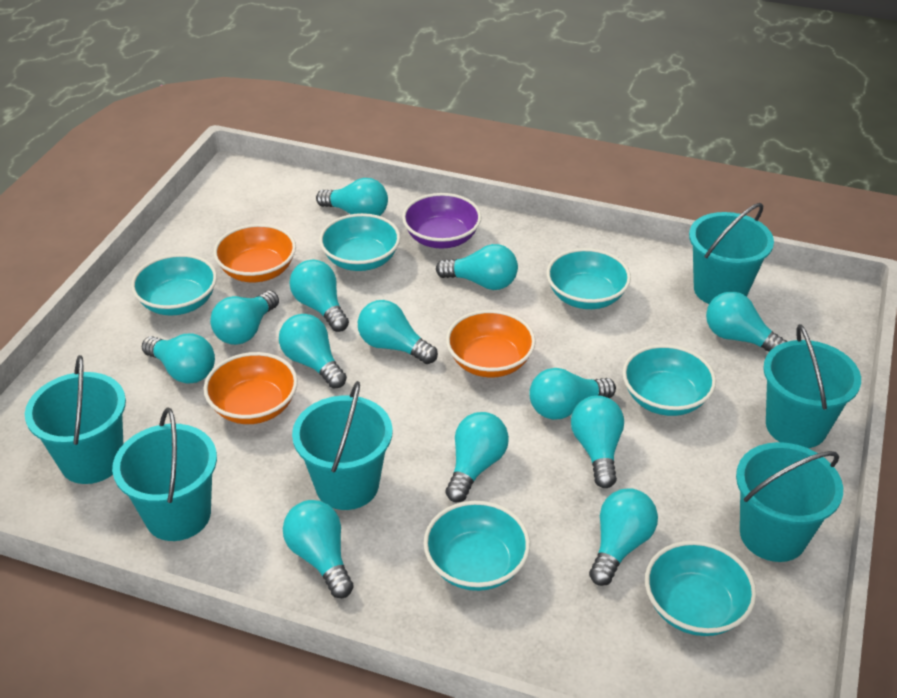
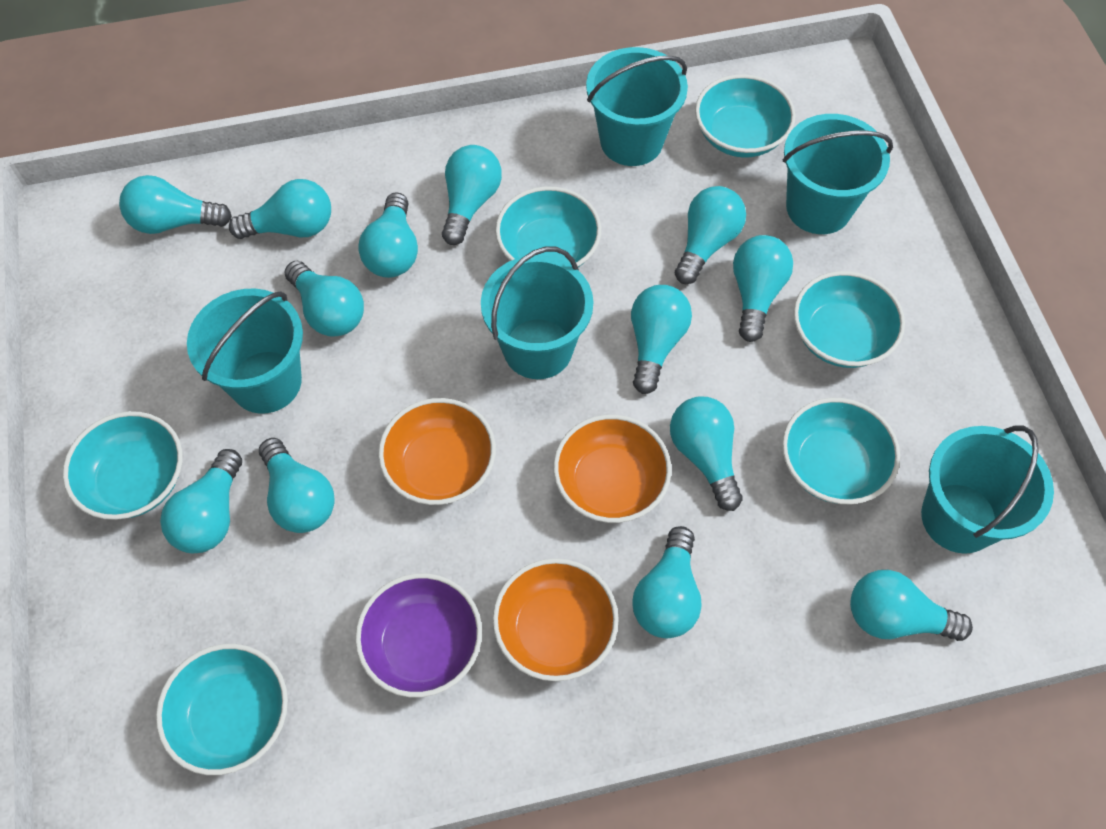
turquoise bucket: [25,355,126,484] [112,408,217,541] [292,381,393,510] [689,203,774,304] [736,442,843,562] [763,324,861,448] = 6 -> [187,289,303,414] [481,246,593,379] [586,47,688,166] [783,114,893,234] [921,426,1054,554] = 5

